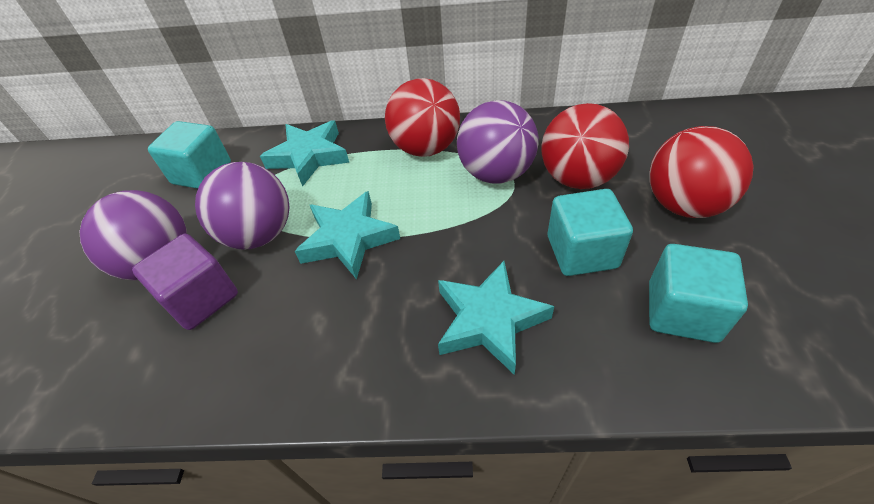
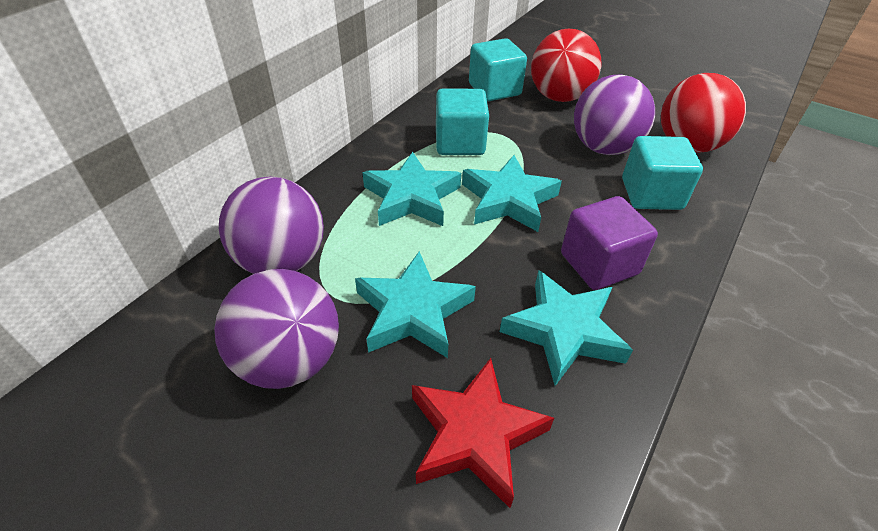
red ball: [385,78,460,157] [542,103,629,189] [649,126,754,218] = 3 -> [531,29,601,102] [661,73,746,153] = 2
red star: none = 0 -> [412,358,554,508] = 1
turquoise star: [260,120,349,187] [295,191,400,280] [438,261,554,375] = 3 -> [355,251,476,358] [362,152,461,226] [462,155,562,232] [500,270,633,386] = 4

